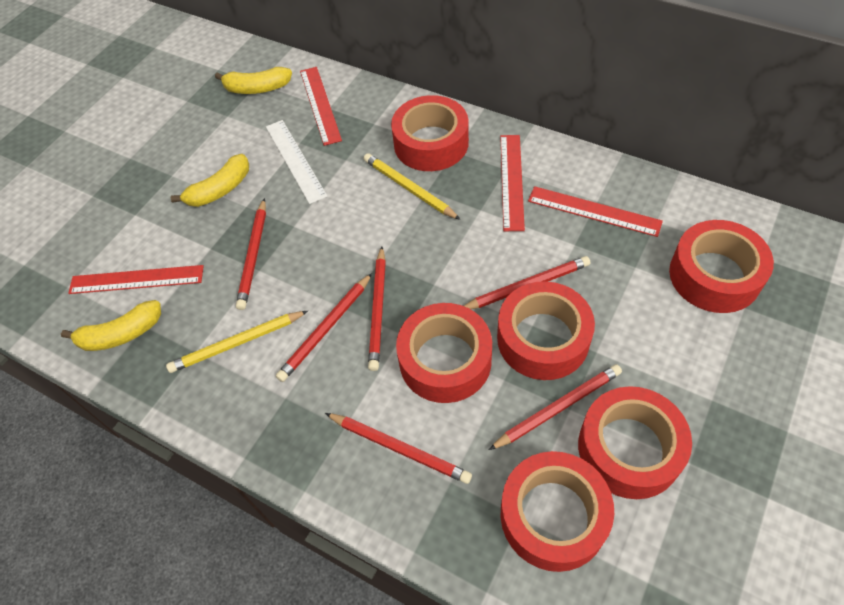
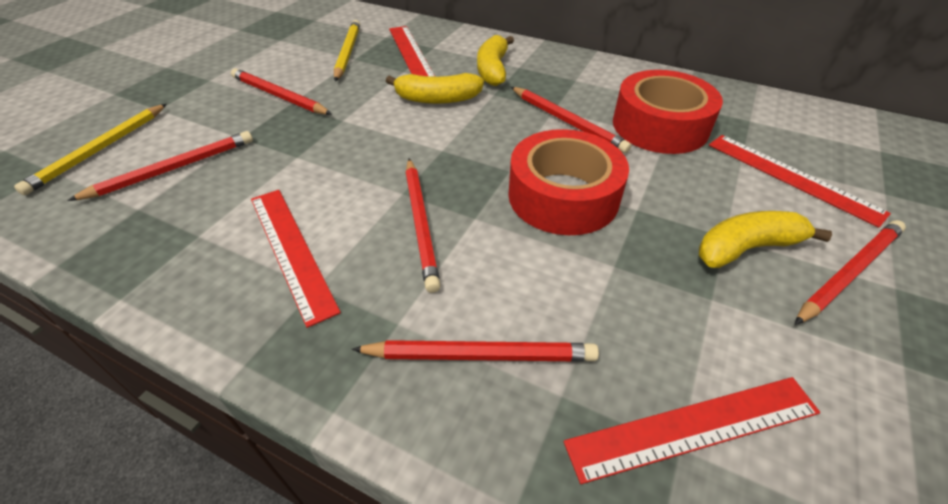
red tape: [391,95,469,171] [396,303,492,403] [497,281,595,380] [501,451,614,572] [578,386,692,499] [669,220,774,313] = 6 -> [508,129,629,235] [613,70,723,154] = 2
white ruler: [266,120,327,204] = 1 -> none = 0

